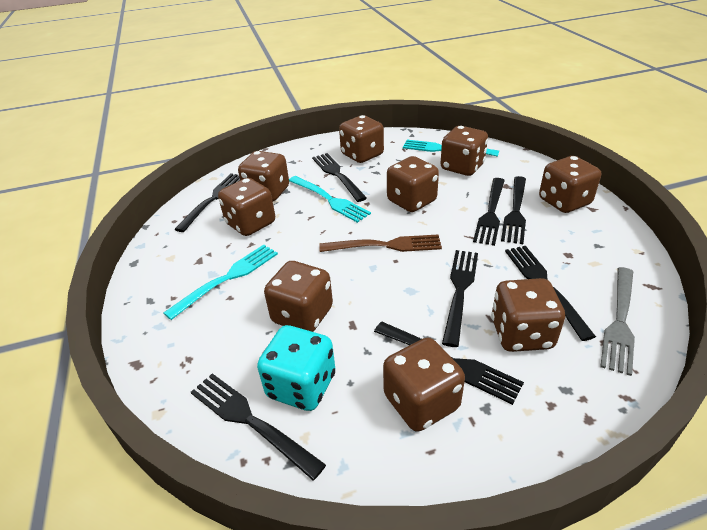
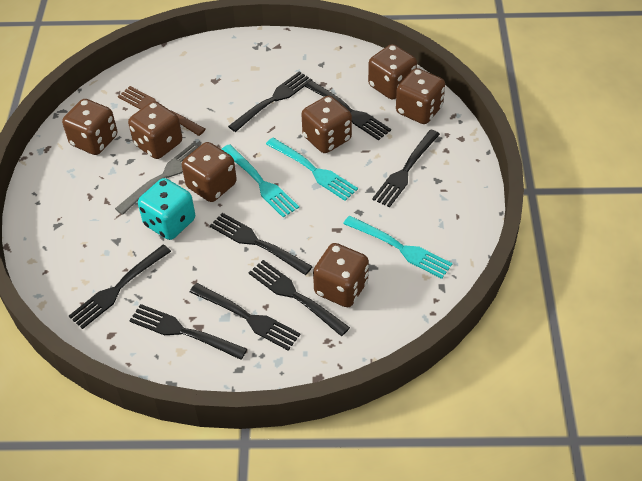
brown dice: [218,178,275,236] [238,151,289,201] [264,261,333,332] [339,115,384,163] [383,338,465,432] [387,156,439,212] [440,126,488,176] [491,278,565,352] [539,156,601,213] = 9 -> [62,99,117,155] [128,101,182,159] [182,142,237,202] [301,96,352,153] [313,243,369,307] [368,44,417,100] [396,68,445,124] = 7

